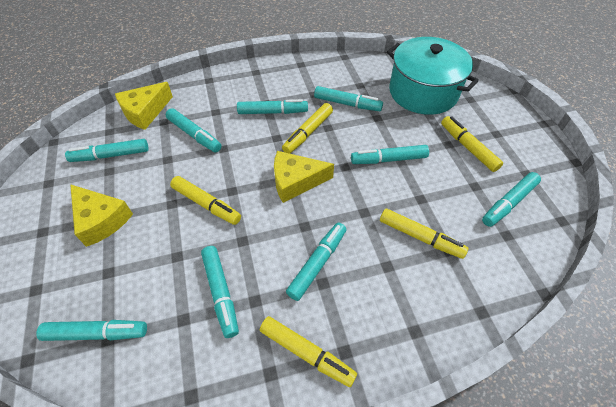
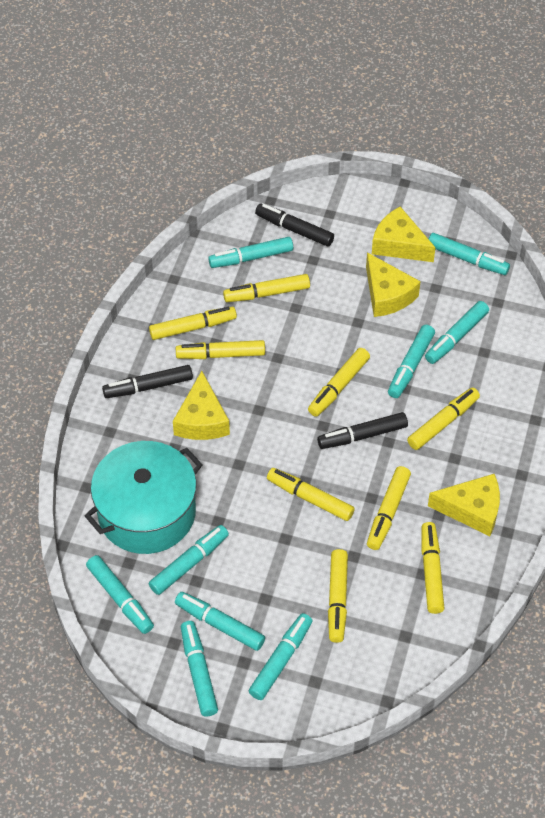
black marker: none = 0 -> [102,365,193,398] [255,204,334,247] [317,412,408,449] = 3
yellow cheese: [70,184,133,247] [115,82,173,130] [274,151,334,203] = 3 -> [173,371,230,440] [366,252,421,317] [372,206,436,262] [428,474,500,536] = 4
yellow marker: [170,176,241,225] [260,316,357,387] [282,103,333,154] [380,208,469,259] [441,116,503,172] = 5 -> [149,306,237,340] [176,340,265,359] [223,274,310,302] [267,468,355,521] [308,348,370,417] [328,549,348,643] [367,466,411,550] [407,387,480,450] [421,522,445,614] = 9

